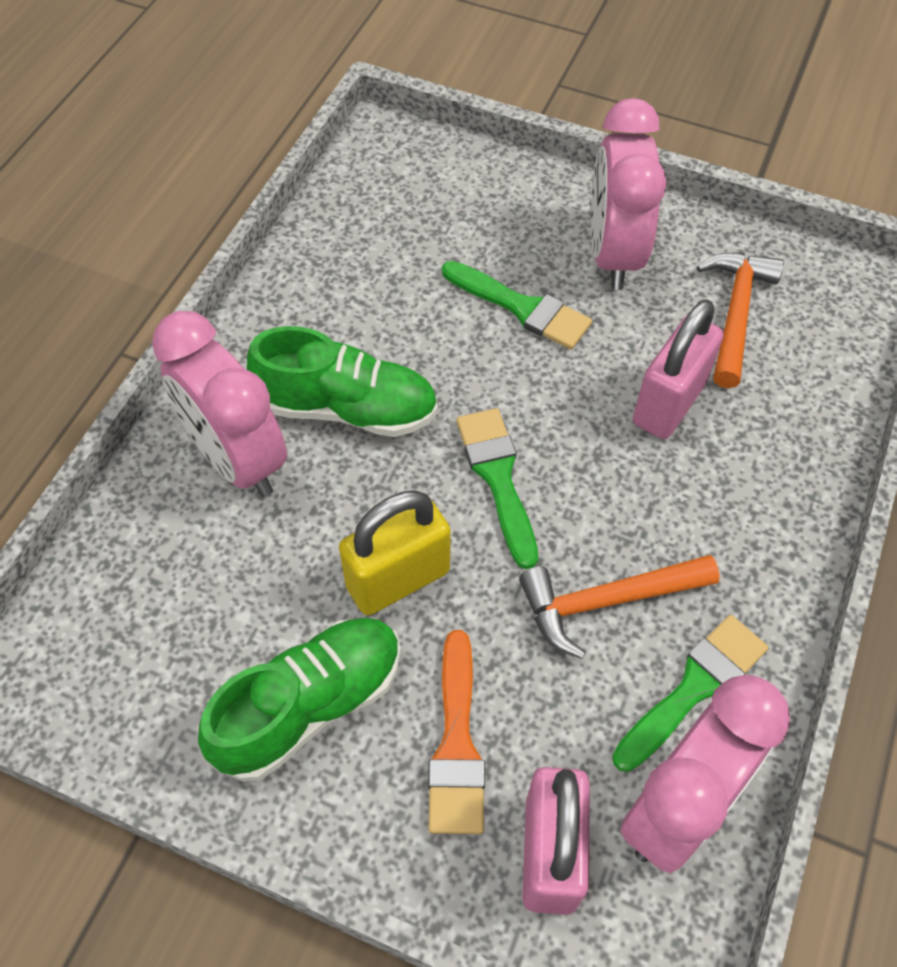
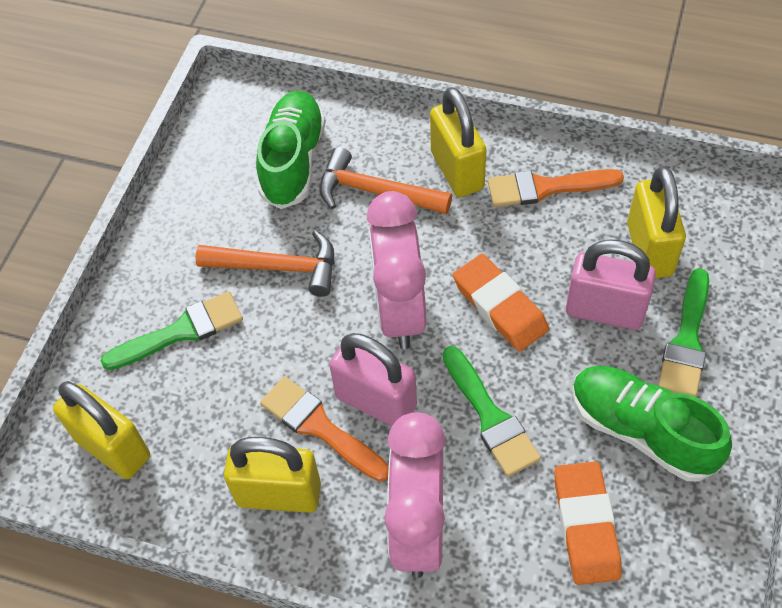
orange brush: [428,630,485,834] = 1 -> [260,376,389,482] [488,169,624,207] = 2
orange eraser: none = 0 -> [453,254,549,352] [554,461,622,585] = 2
pink clock: [152,311,287,497] [591,98,666,290] [620,675,790,873] = 3 -> [367,191,426,349] [385,412,446,578] = 2
yellow padlock: [339,490,451,615] = 1 -> [53,381,150,479] [224,437,321,513] [430,87,486,197] [627,166,686,278] = 4

